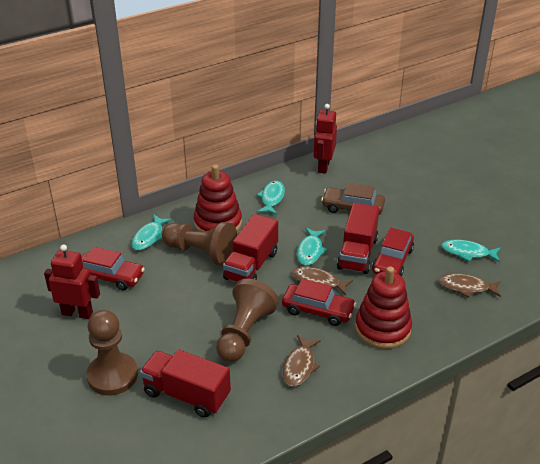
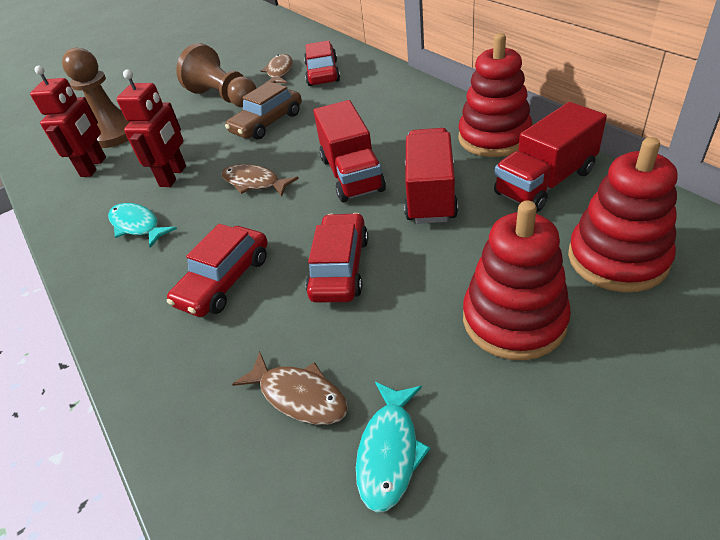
brown pawn: [86,310,138,396] [162,222,237,266] [216,279,279,362] = 3 -> [62,48,131,148] [176,43,257,108] = 2
red stacking toy: [194,164,242,231] [355,266,412,349] = 2 -> [458,33,532,157] [463,201,571,360] [568,137,678,292] = 3
turquoise fish: [132,214,172,250] [257,181,285,215] [297,228,328,266] [441,240,500,262] = 4 -> [108,203,177,248] [356,382,431,513] = 2

